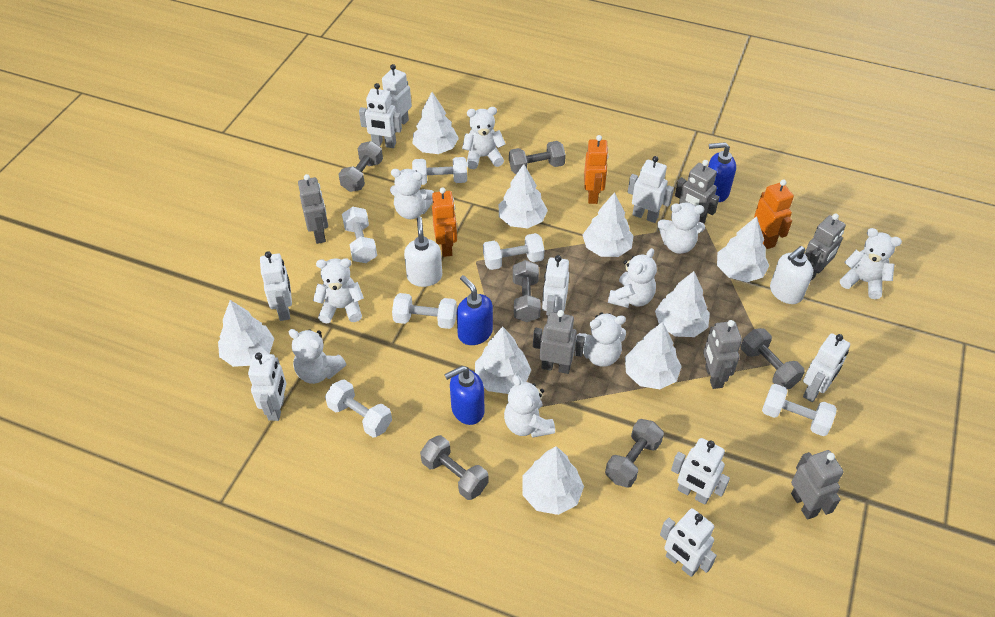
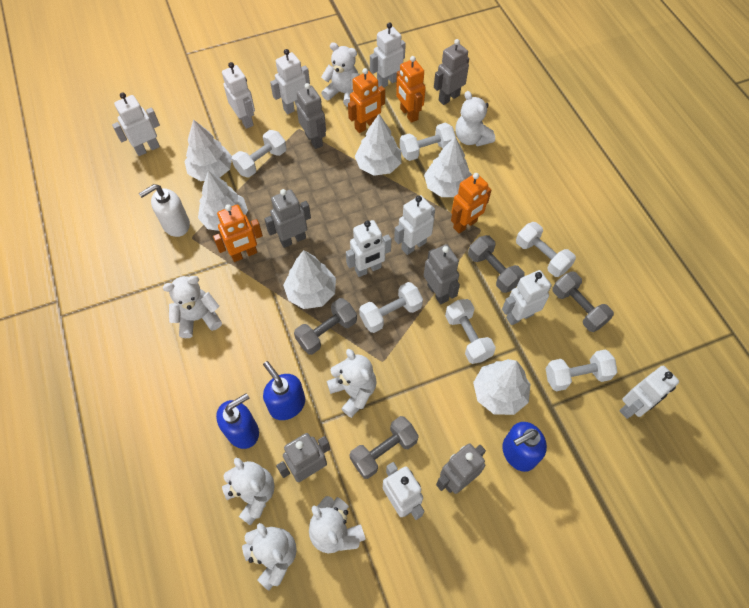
grey dumbbell: [339,141,383,192] [420,435,489,500] [509,141,566,174] [513,260,541,322] [605,419,664,488] [741,328,805,389] = 6 -> [294,298,357,355] [349,416,419,479] [468,235,525,293] [552,271,614,332] = 4
orange robot: [432,187,457,257] [584,135,609,204] [754,180,794,249] = 3 -> [213,204,263,262] [348,68,385,133] [396,56,426,123] [451,173,492,233] = 4
white soap dispenser: [404,217,442,287] [770,246,813,304] = 2 -> [138,184,190,237] = 1
white teddy bear: [288,329,346,384] [313,258,364,323] [390,169,434,219] [462,107,505,169] [504,375,555,438] [576,313,626,367] [608,248,657,308] [657,203,705,254] [840,228,902,299] = 9 -> [163,276,222,338] [222,458,275,526] [242,523,297,591] [309,496,366,553] [321,42,360,107] [327,349,377,418] [455,91,495,147] = 7
white tree: [218,300,274,367] [412,92,459,154] [475,326,531,394] [499,164,548,228] [522,446,584,515] [583,192,634,257] [625,322,682,389] [655,271,710,337] [717,216,769,282] = 9 -> [184,119,232,181] [198,171,248,231] [283,250,336,309] [355,114,401,176] [424,137,472,197] [473,359,531,415] = 6

